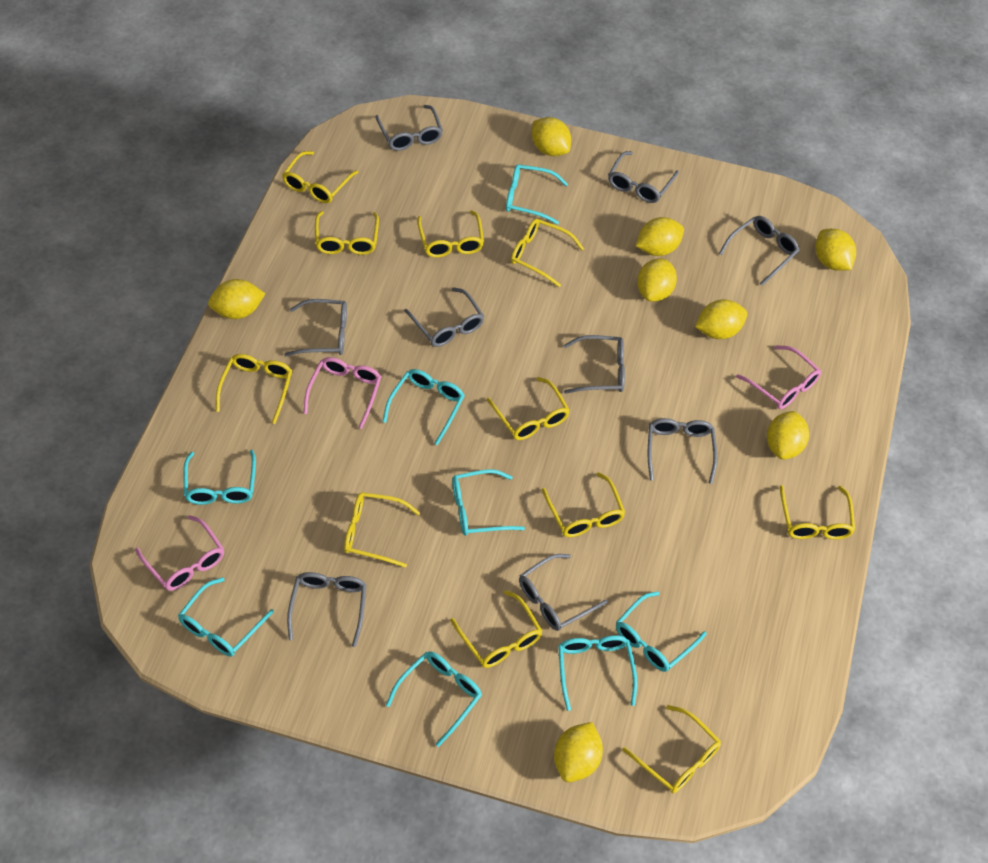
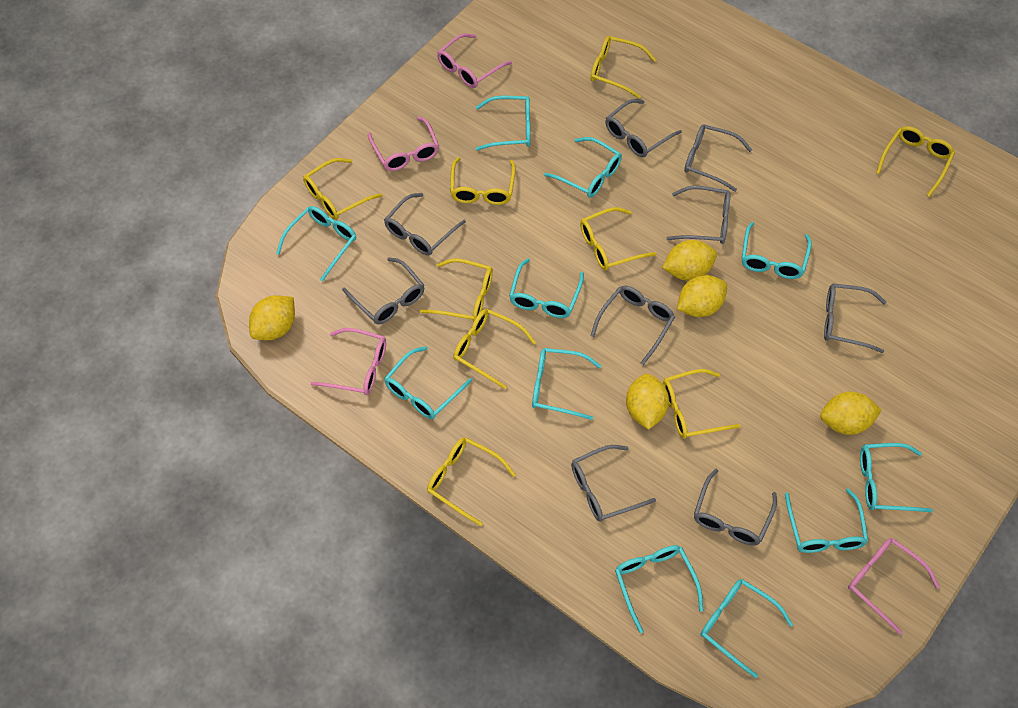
pink glasses: [135,515,224,591] [303,357,381,429] [736,345,821,409] = 3 -> [310,328,386,395] [368,116,439,171] [437,33,512,88] [848,538,940,635] = 4
turquoise glasses: [178,577,274,657] [183,450,256,505] [382,369,465,445] [386,651,482,747] [452,469,525,536] [506,164,568,224] [558,635,637,711] [616,591,707,672] = 8 -> [276,206,356,281] [384,346,472,419] [475,96,530,151] [509,258,584,318] [532,348,601,420] [544,137,622,198] [615,545,704,633] [701,579,793,678] [742,222,812,279] [785,488,868,553] [860,443,933,512] = 11
yellow glasses: [216,354,292,424] [282,151,358,203] [315,211,379,255] [344,492,420,568] [417,211,484,258] [450,590,542,668] [487,377,570,440] [511,219,584,287] [542,472,625,537] [622,705,721,793] [780,485,855,540] = 11 -> [303,158,383,220] [420,258,493,322] [427,437,516,526] [450,157,516,205] [453,309,536,389] [580,207,656,270] [590,36,656,99] [663,369,741,439] [876,126,955,197] = 9
yellow lemon: [208,279,265,319] [532,117,571,156] [554,722,603,782] [636,217,684,256] [637,259,677,302] [695,299,747,339] [767,411,809,459] [815,229,856,271] = 8 -> [249,295,295,340] [626,373,669,430] [662,240,717,281] [677,275,727,317] [820,392,882,435] = 5

